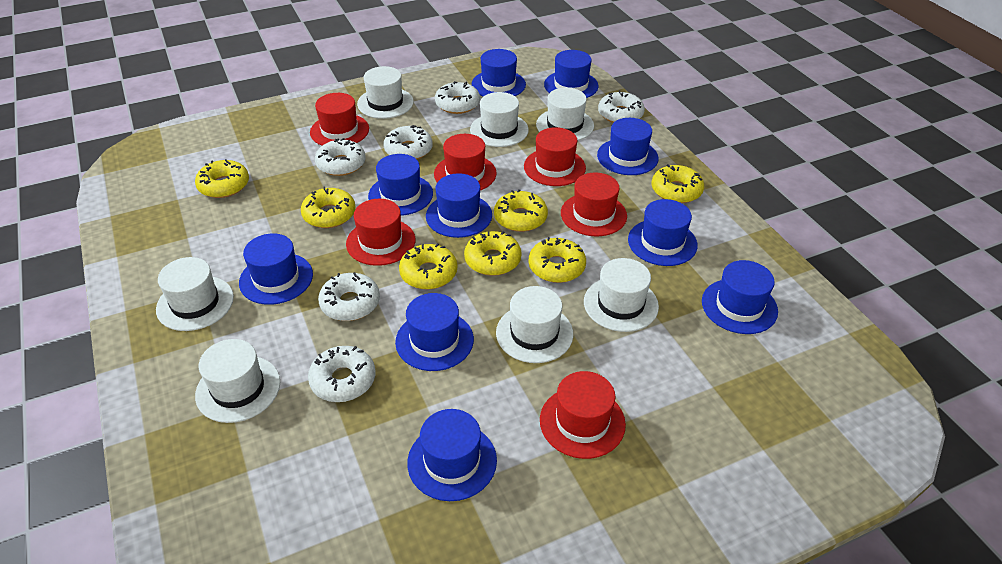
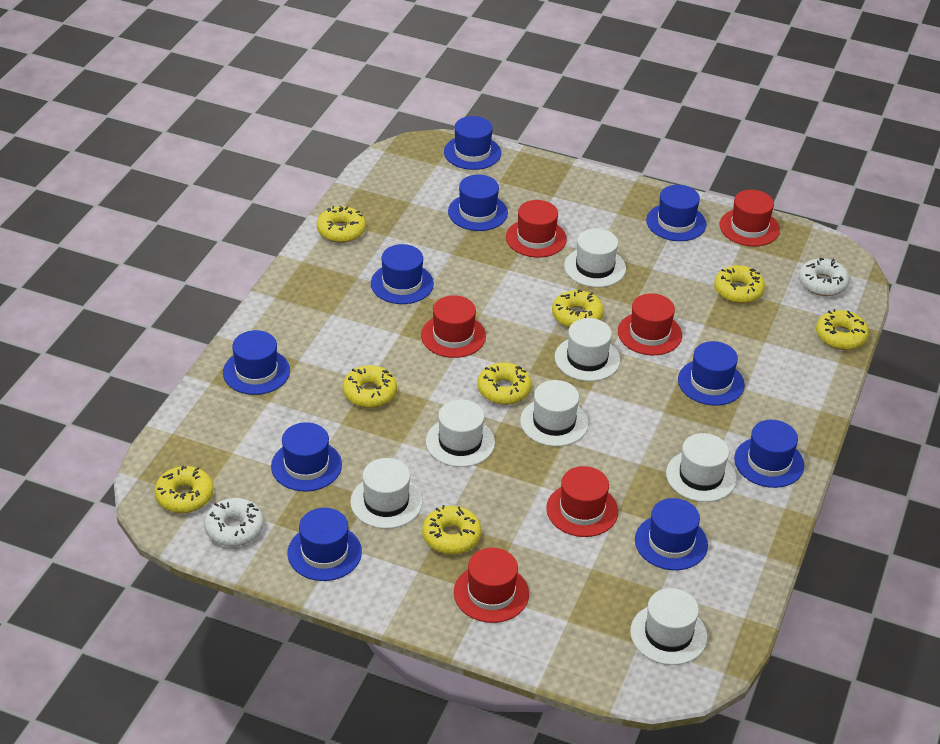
white donut: [308,346,375,402] [315,138,366,176] [318,272,380,321] [384,125,433,159] [435,81,480,114] [598,90,645,123] = 6 -> [204,498,264,546] [799,258,850,296] = 2
yellow donut: [195,159,249,198] [301,186,356,228] [399,243,457,289] [464,231,521,276] [494,189,548,232] [529,237,586,283] [652,164,704,203] = 7 -> [154,466,213,513] [317,206,366,243] [343,365,397,408] [422,505,481,554] [478,362,532,405] [552,289,604,328] [714,265,765,304] [816,309,869,350] = 8

